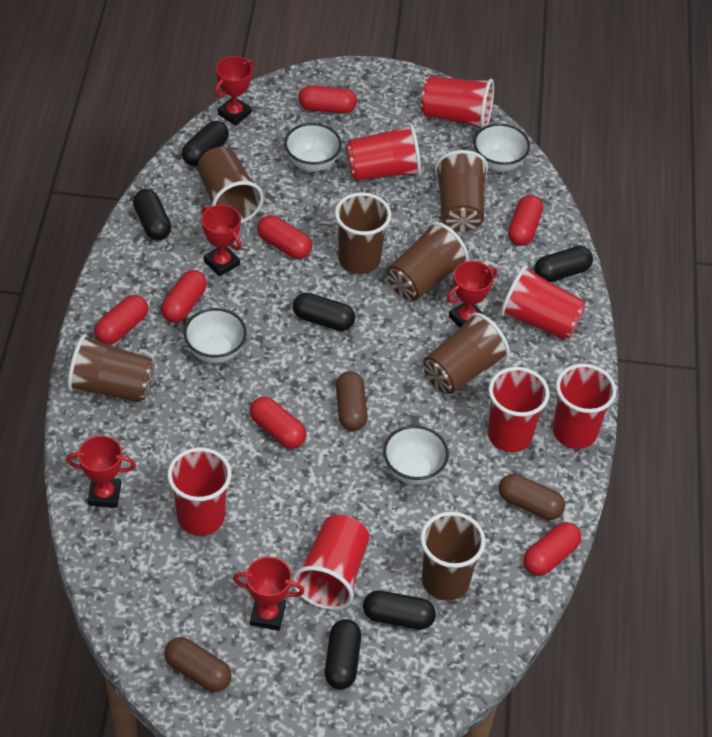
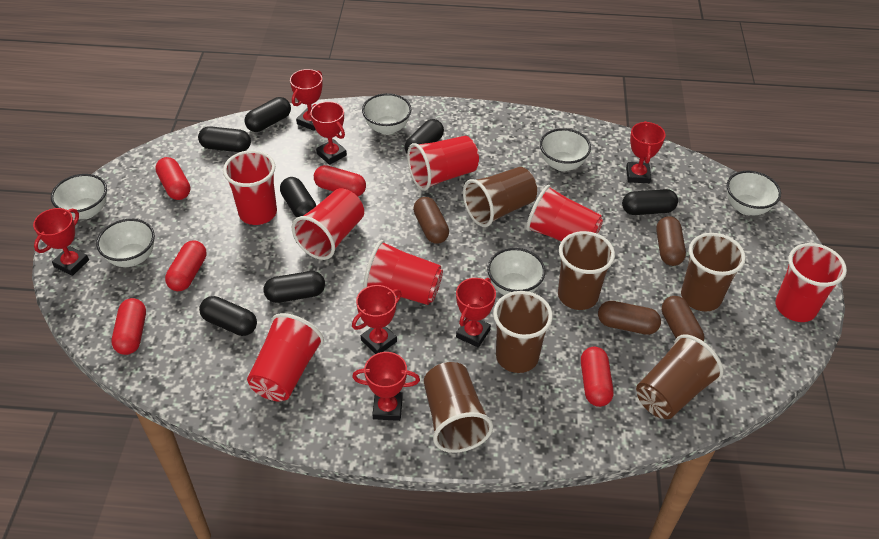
black capsule: [133,189,171,240] [182,121,229,166] [293,293,355,331] [325,619,361,689] [363,590,436,630] [534,246,593,282] = 6 -> [198,126,251,152] [199,296,257,336] [244,97,291,132] [264,271,325,303] [280,177,316,217] [405,119,444,153] [622,189,678,215] = 7
brown capsule: [164,637,232,692] [336,371,368,431] [499,474,565,520] = 3 -> [413,197,449,244] [598,301,661,335] [656,216,686,266] [662,296,704,342] = 4
brown cup: [67,334,154,403] [197,147,264,223] [335,193,391,274] [387,222,469,301] [420,512,486,600] [423,312,510,394] [435,150,488,232] = 7 -> [424,362,493,453] [463,167,537,227] [493,291,553,373] [558,231,615,310] [636,334,723,419] [681,233,746,311] = 6
red capsule: [94,295,148,345] [161,270,207,323] [250,397,306,449] [257,215,312,259] [298,85,357,114] [508,195,543,246] [524,522,581,576] = 7 -> [112,298,146,355] [155,157,190,200] [165,241,207,291] [314,165,366,196] [581,347,613,407] = 5
red trophy: [66,436,136,508] [202,205,242,277] [214,56,254,125] [233,557,304,631] [447,261,497,328] = 5 -> [33,208,89,276] [290,69,323,131] [311,101,347,165] [352,285,402,354] [352,352,420,421] [456,278,496,348] [626,121,665,183] = 7
white bowl: [184,308,247,363] [284,123,342,172] [383,425,449,485] [474,123,530,172] = 4 -> [51,174,107,219] [96,219,155,267] [362,93,412,135] [487,248,545,295] [540,128,591,171] [727,171,781,215] = 6

